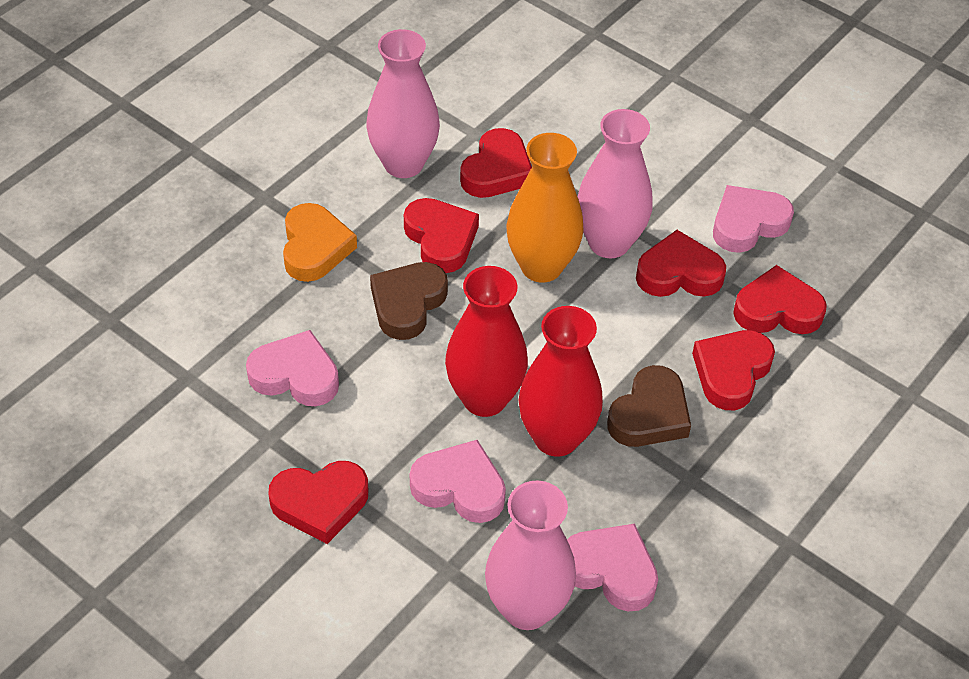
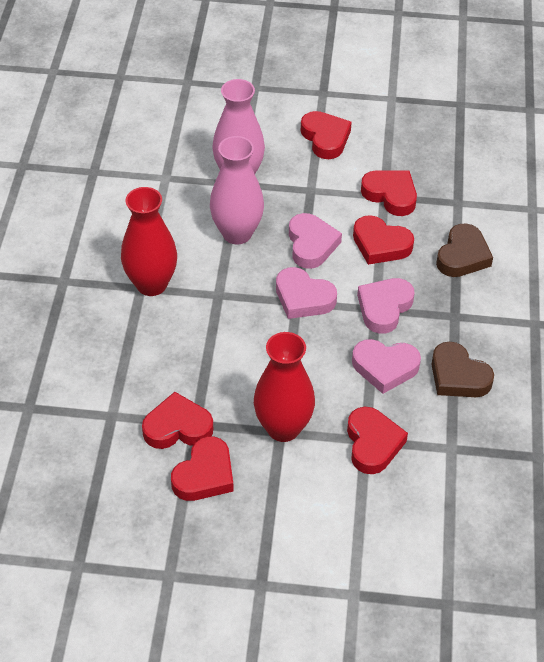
orange heart: [283,203,357,282] = 1 -> none = 0
orange vase: [506,133,584,283] = 1 -> none = 0
pink vase: [366,29,440,178] [485,481,576,630] [577,109,652,258] = 3 -> [210,136,264,244] [212,79,265,174] = 2

